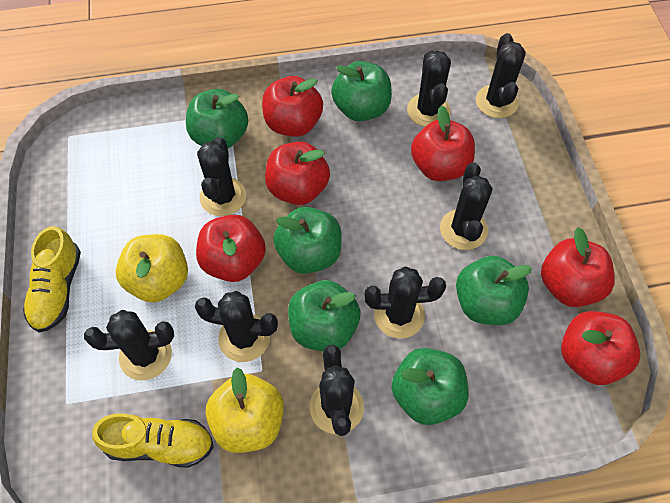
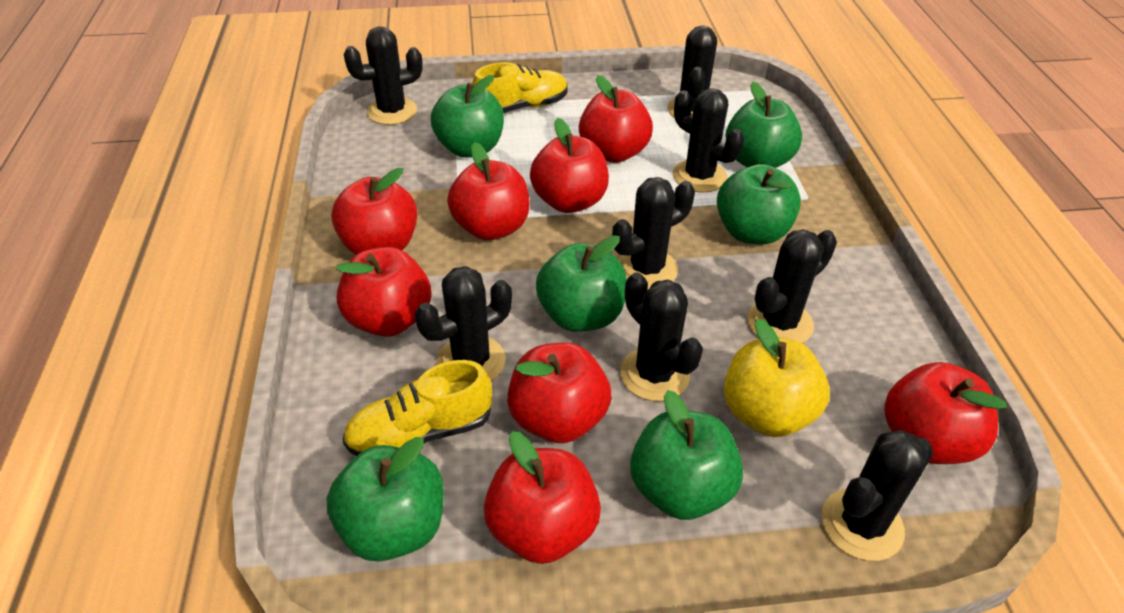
red apple: [196,215,266,282] [262,76,323,137] [265,142,330,205] [411,106,475,181] [541,227,615,307] [561,311,640,385] = 6 -> [331,168,417,255] [336,247,431,337] [447,142,530,240] [484,431,601,564] [507,343,611,443] [530,118,609,213] [579,75,653,163] [884,362,1007,464] = 8
yellow apple: [116,234,188,303] [206,368,284,453] = 2 -> [724,318,830,437] = 1

